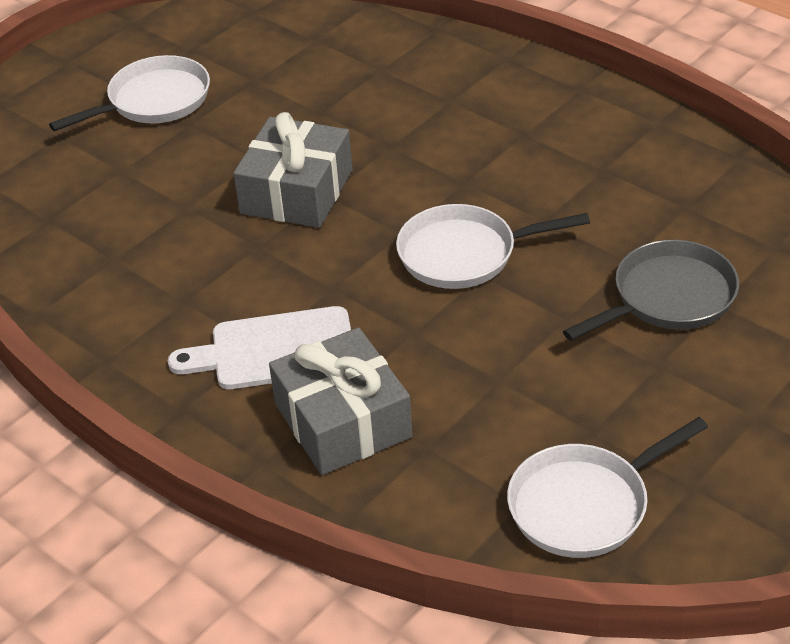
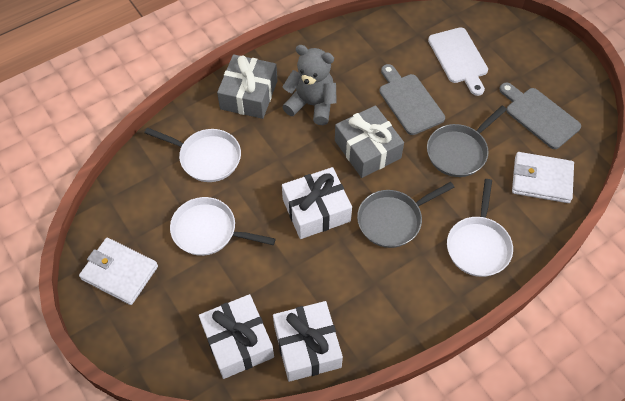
grey cutting board: none = 0 -> [379,64,445,135] [499,82,581,149] = 2
grey pan: [563,240,739,341] = 1 -> [357,182,454,248] [427,106,507,177] = 2
grey teddy bear: none = 0 -> [282,45,337,125] = 1
white gift: none = 0 -> [199,294,274,379] [273,301,343,382] [282,167,352,239] = 3
white wallet: none = 0 -> [79,238,158,305] [512,152,574,203] = 2

